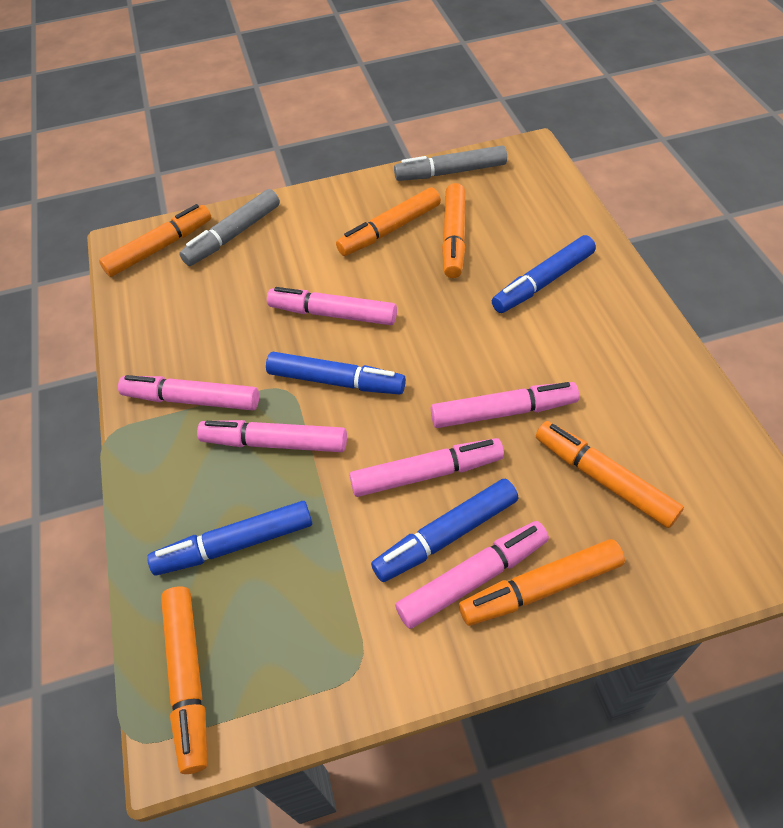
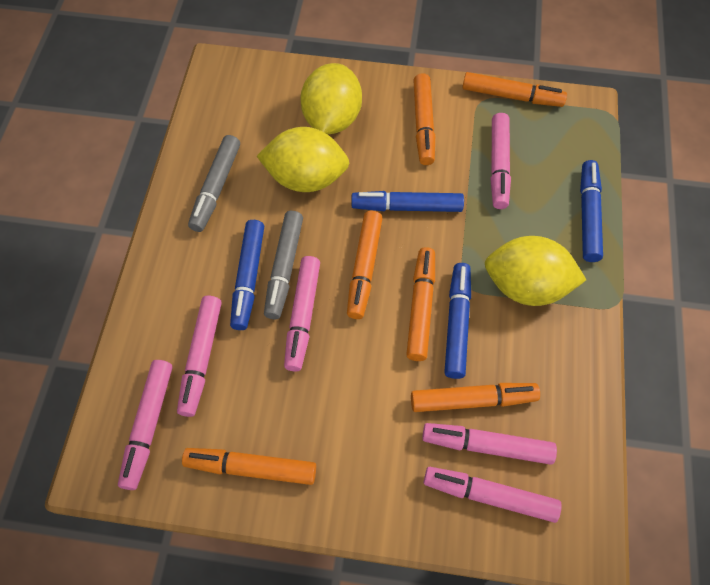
yellow lemon: none = 0 -> [257,127,350,192] [300,63,362,135] [485,236,586,306] = 3

